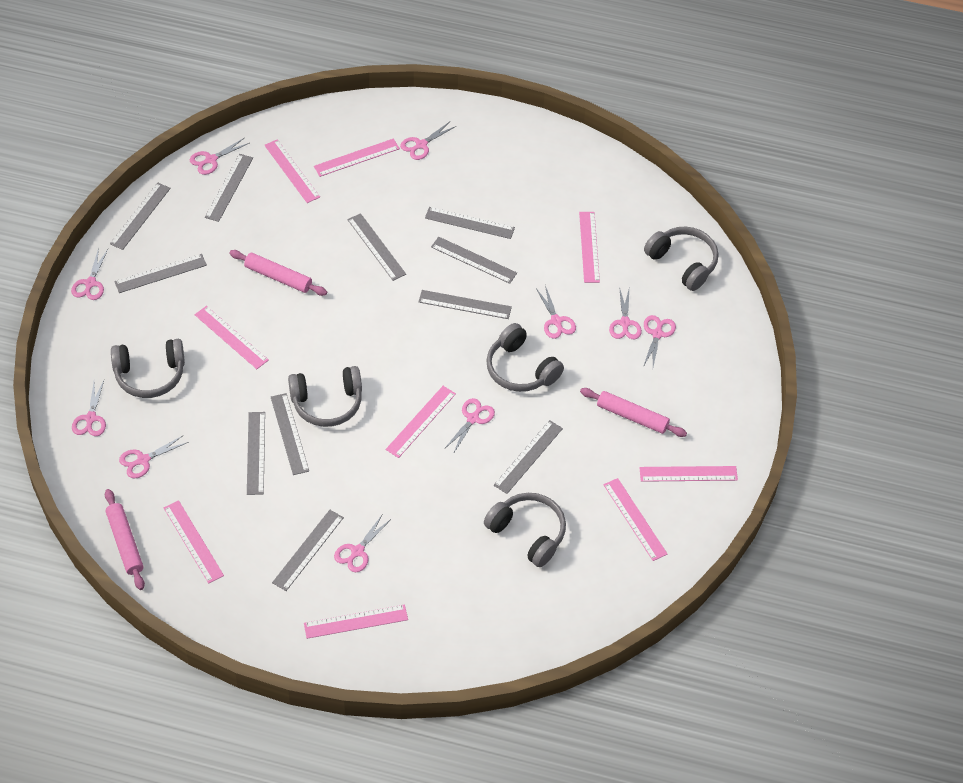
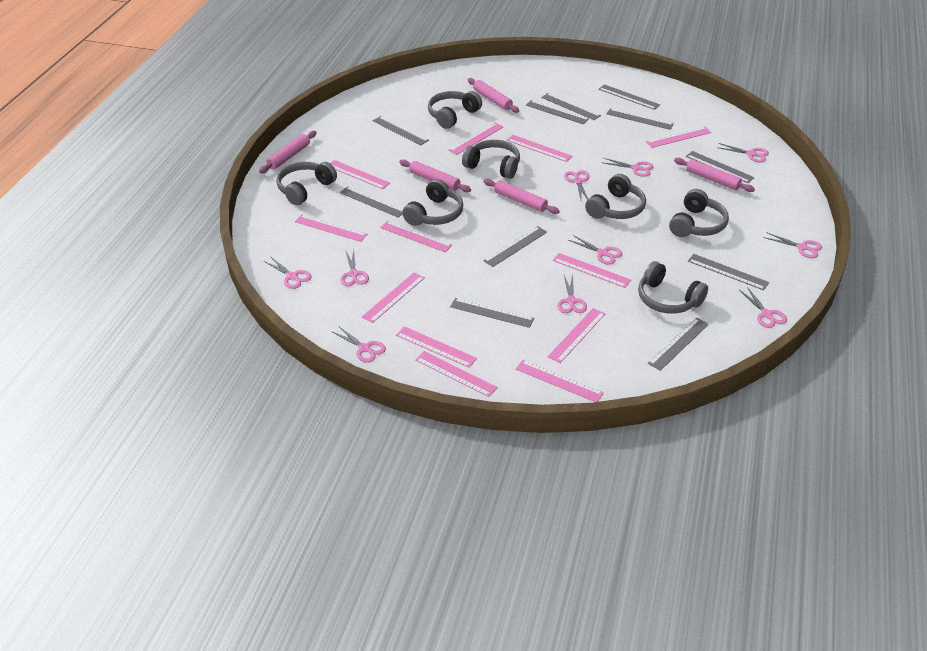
grey headphones: [111,339,185,398] [288,366,362,427] [484,493,566,567] [486,323,564,392] [644,227,718,291] = 5 -> [276,162,337,205] [402,179,463,226] [428,91,482,129] [462,140,520,179] [585,174,646,219] [638,261,708,314] [669,189,729,237] = 7
pink rolling pin: [105,489,145,590] [229,250,327,296] [580,388,687,437] = 3 -> [259,131,317,174] [399,159,471,192] [467,78,519,113] [483,179,560,214] [674,158,755,192] = 5
pink ruler: [164,500,224,583] [195,306,269,369] [264,139,320,203] [304,605,408,639] [314,139,400,177] [386,386,456,458] [579,212,600,283] [603,478,667,561] [639,466,738,482] = 9 -> [295,214,367,242] [330,160,390,189] [362,272,425,323] [380,221,452,252] [396,326,477,368] [415,351,498,397] [448,123,503,155] [507,135,572,162] [516,360,604,402] [548,308,605,363] [553,253,631,288] [646,127,711,148] = 12

